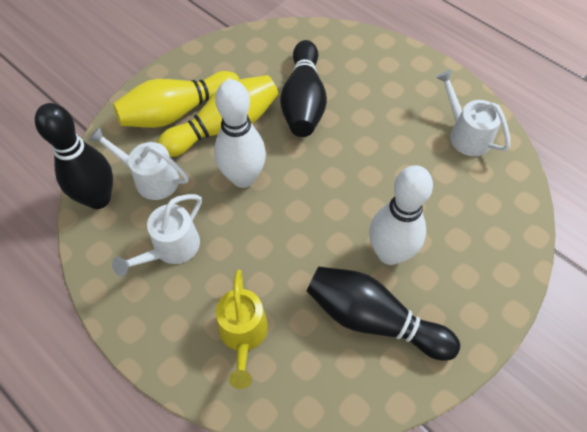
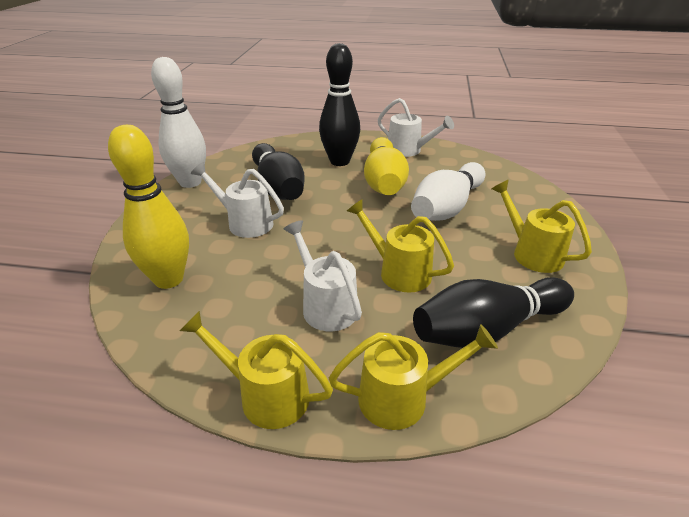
yellow watering can: [216,270,268,389] = 1 -> [180,311,333,429] [329,324,498,430] [347,199,454,292] [492,180,592,273] = 4

